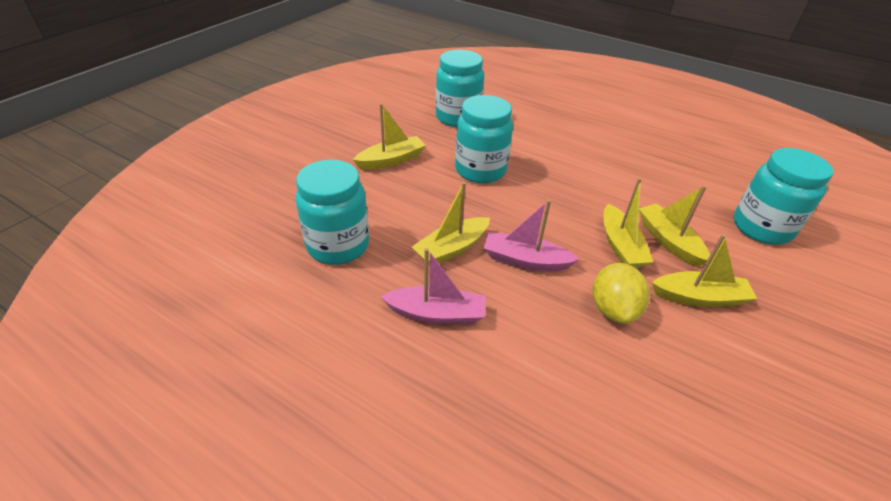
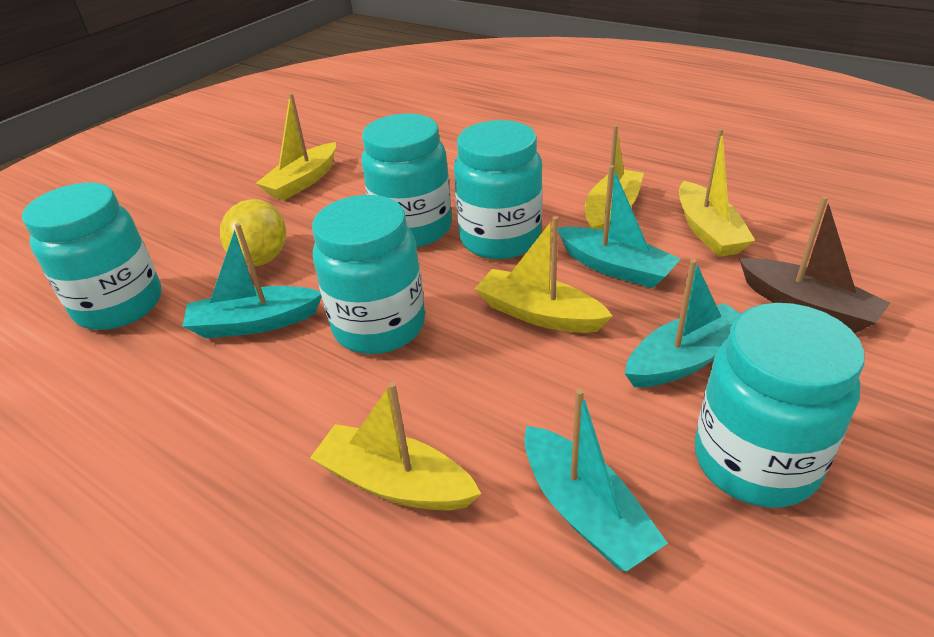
brown boat: none = 0 -> [739,196,890,333] = 1
pink boat: [380,248,486,324] [484,199,579,271] = 2 -> none = 0
turquoise boat: none = 0 -> [182,223,322,338] [524,388,668,572] [558,165,680,288] [625,259,740,387] = 4
turquoise jar: [296,160,369,265] [435,50,484,127] [455,95,513,183] [734,148,833,245] = 4 -> [22,183,162,330] [312,195,425,354] [361,114,452,247] [454,120,543,259] [695,303,865,508] = 5

